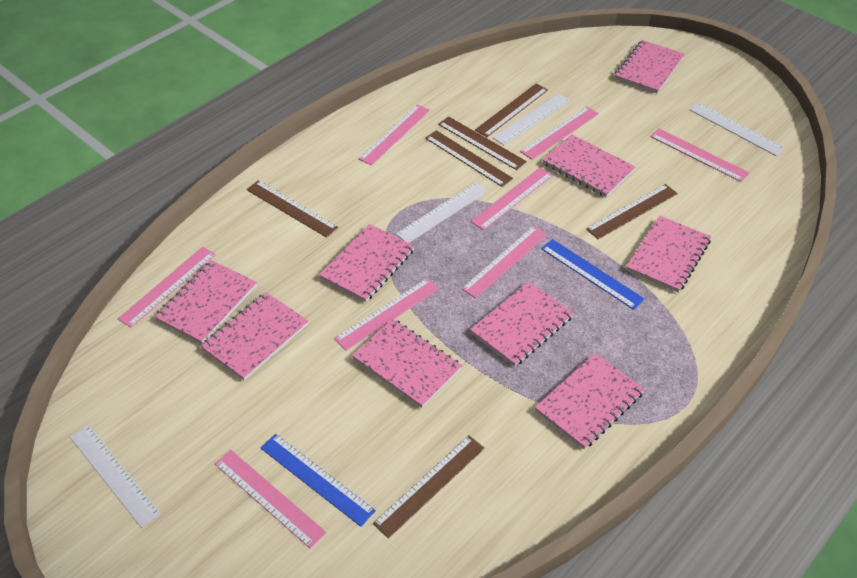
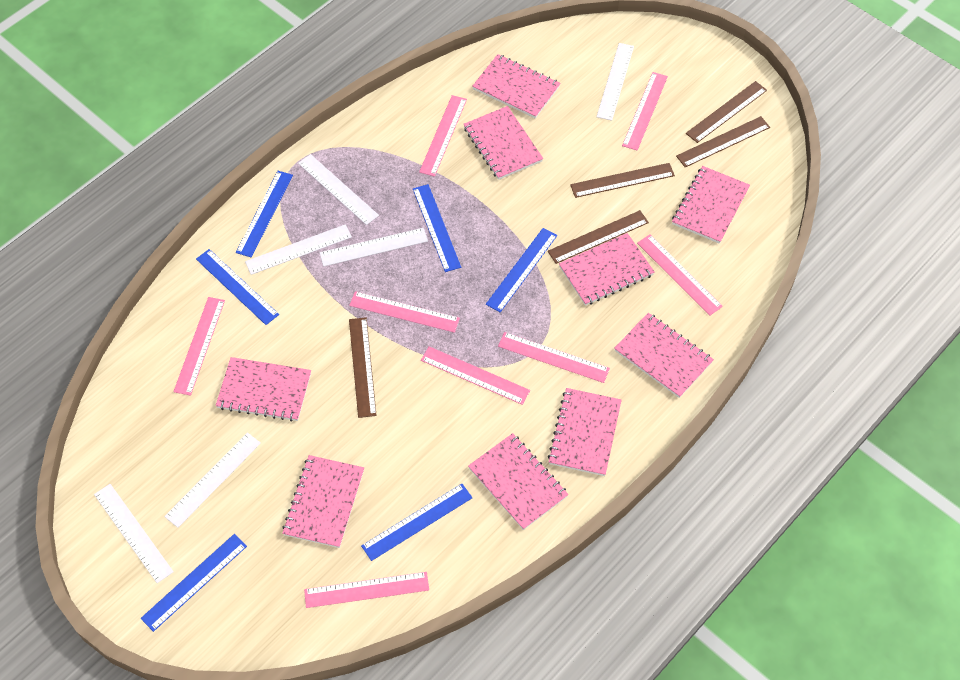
blue ruler: [261,434,376,527] [541,239,645,310] = 2 -> [141,534,247,632] [196,249,279,325] [236,171,293,257] [361,484,473,561] [413,184,461,272] [486,228,557,312] = 6
brown ruler: [246,180,338,238] [373,436,485,538] [425,130,513,187] [438,117,527,170] [475,84,548,137] [586,184,678,239] = 6 -> [349,317,377,418] [548,210,649,264] [570,163,675,198] [676,116,770,167] [686,81,767,143] = 5
white ruler: [70,425,161,528] [396,182,488,243] [492,93,570,145] [690,102,785,156] = 4 -> [94,484,174,583] [164,432,261,528] [245,224,352,275] [298,154,379,225] [320,228,428,267] [596,43,634,121] = 6

